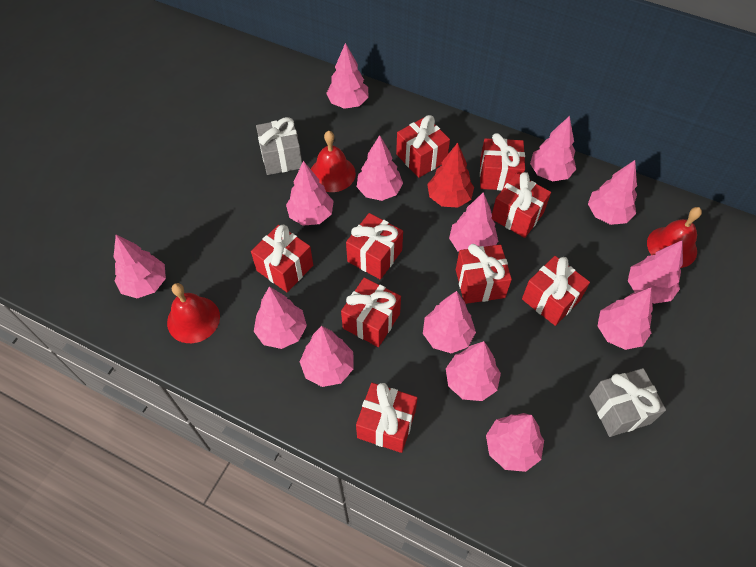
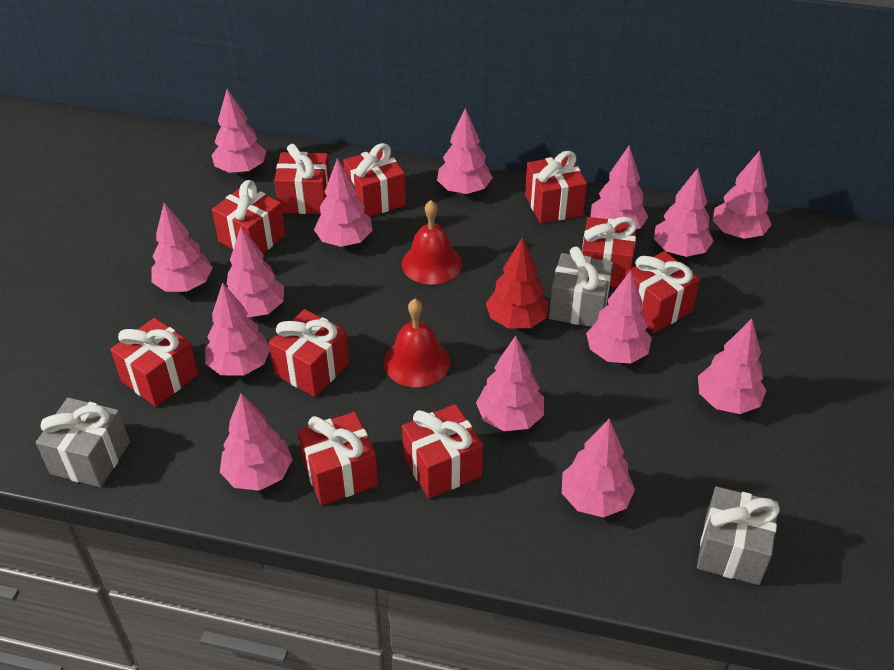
grey gift: [256,117,302,175] [589,368,666,437] = 2 -> [36,398,130,487] [549,246,613,327] [697,486,780,585] = 3
red bell: [167,283,220,343] [311,131,356,192] [647,207,702,268] = 3 -> [384,299,450,387] [402,200,462,285] = 2
red gift: [251,225,313,292] [341,278,401,347] [346,213,403,280] [356,383,417,453] [396,115,450,178] [456,244,512,304] [480,133,525,191] [491,172,551,238] [522,256,590,326] = 9 -> [110,318,198,407] [212,180,286,253] [268,309,349,397] [274,144,330,214] [298,412,378,505] [343,143,406,217] [402,404,483,499] [525,151,587,223] [582,217,637,287] [625,251,700,333] = 10

